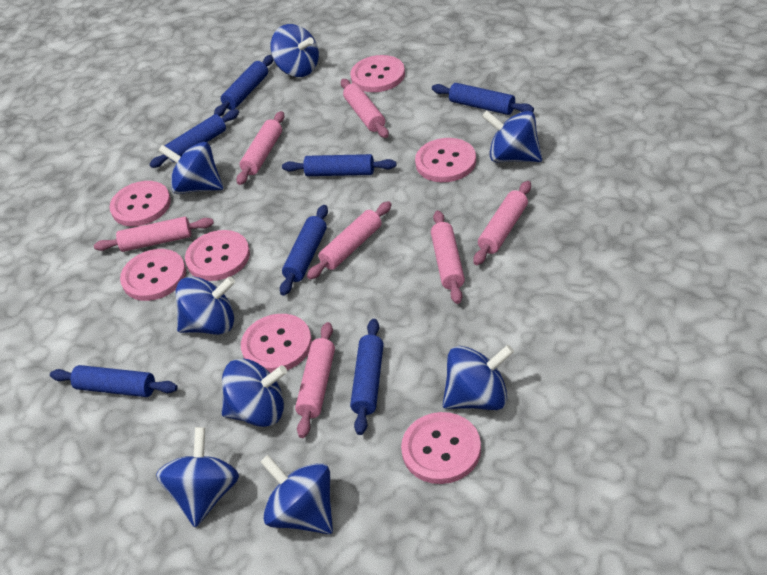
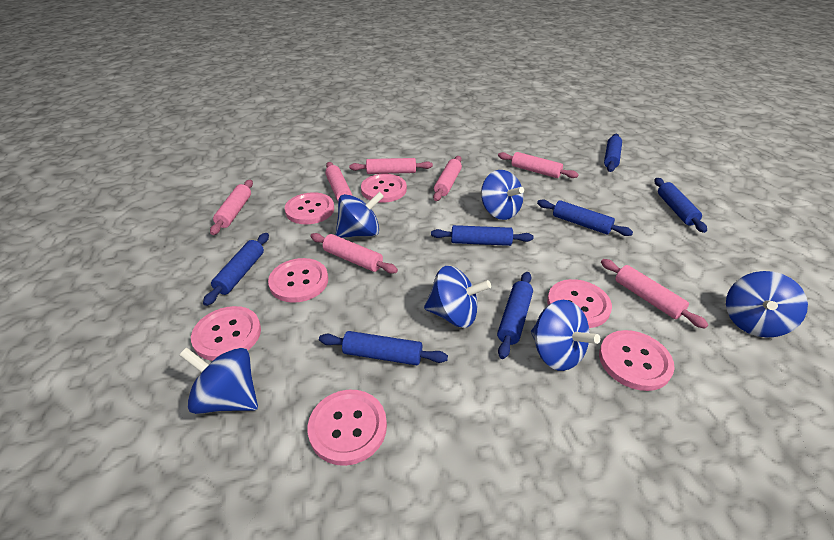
blue spinning top: [156,427,239,528] [158,142,223,194] [176,276,235,335] [222,359,287,427] [260,455,333,534] [270,24,319,77] [443,345,514,410] [482,111,542,162] = 8 -> [179,347,258,414] [336,192,384,238] [424,266,491,328] [481,170,524,220] [531,300,600,371] [726,271,808,338] = 6

